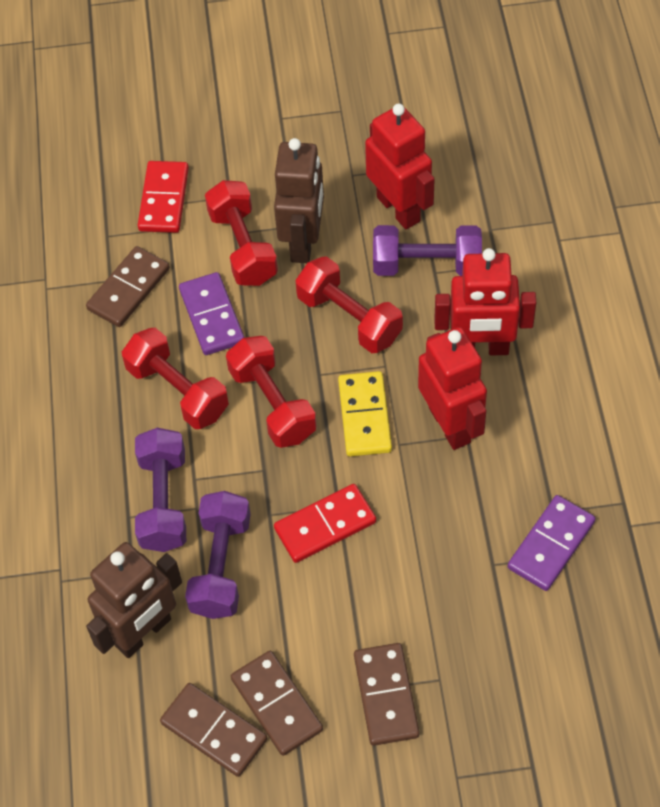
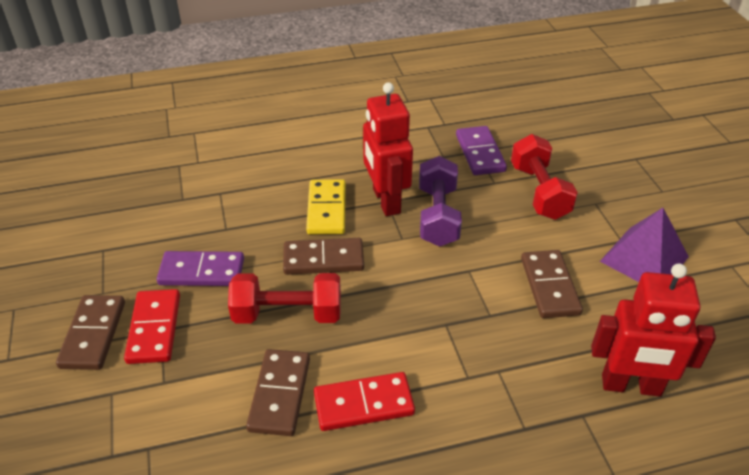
brown robot: [86,542,182,658] [274,138,324,263] = 2 -> none = 0
purple dumbbell: [135,428,186,552] [185,491,251,619] [373,225,482,276] = 3 -> [419,156,462,247] = 1
purple pyramid: none = 0 -> [600,208,689,282] = 1
red dumbbell: [122,328,229,429] [205,180,278,286] [226,336,316,448] [295,256,403,353] = 4 -> [228,273,341,323] [511,134,578,220] = 2
red robot: [365,103,435,229] [418,327,487,450] [434,248,536,355] = 3 -> [363,82,413,216] [591,264,716,397] = 2

